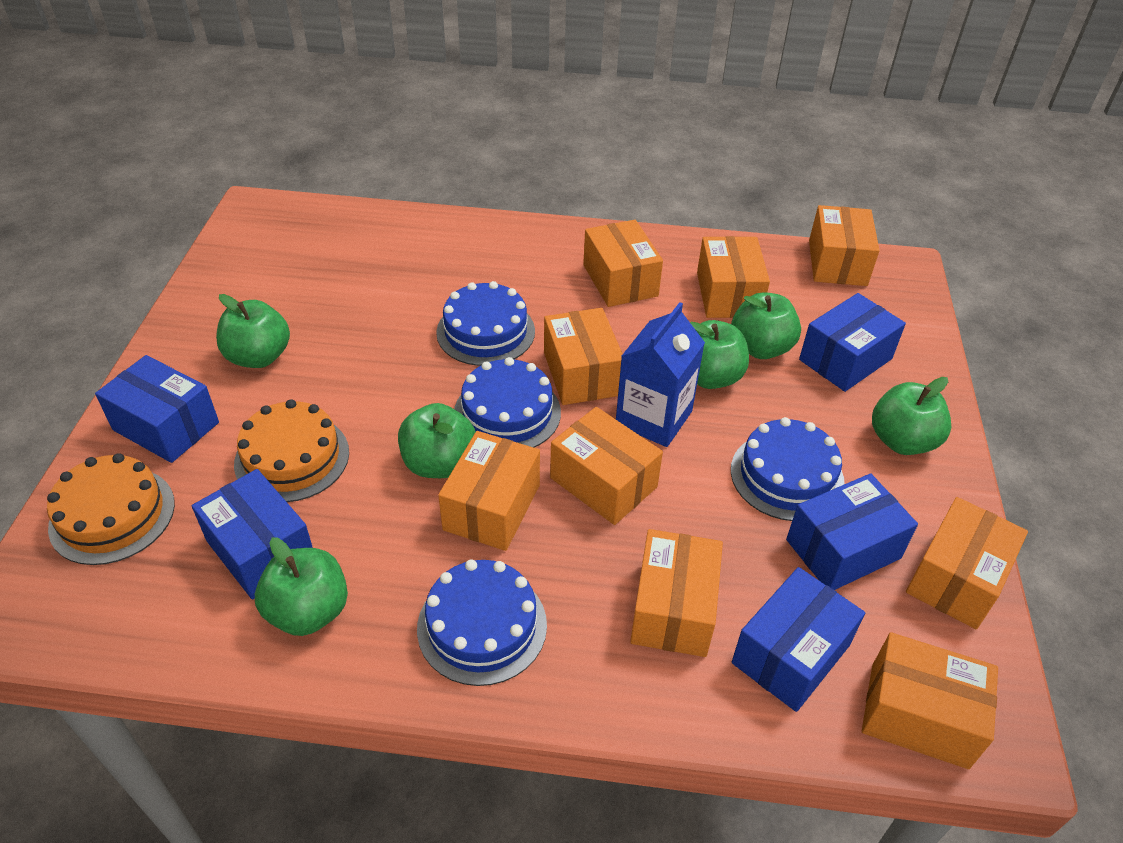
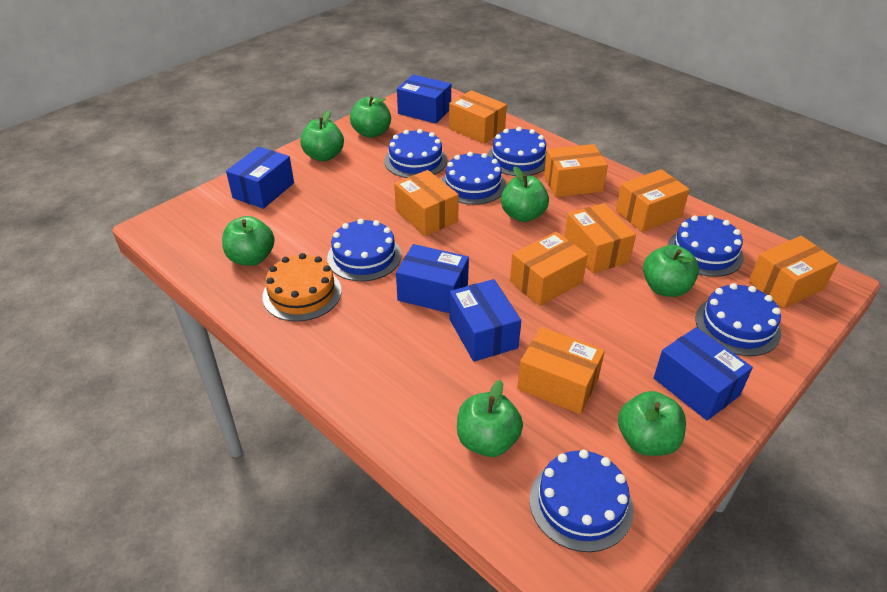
blue cake: [417,559,547,686] [436,281,535,366] [454,357,561,448] [731,417,844,521] = 4 -> [327,219,402,281] [384,129,447,178] [441,152,506,205] [487,127,547,176] [530,450,634,552] [668,215,744,277] [695,283,781,356] = 7
blue carton: [616,302,705,447] = 1 -> none = 0
green apple: [216,294,290,368] [255,537,348,636] [398,403,476,478] [690,320,749,389] [731,292,801,359] [872,377,951,455] = 6 -> [222,216,275,266] [300,110,344,161] [350,96,391,138] [457,380,523,457] [501,166,549,222] [618,391,686,456] [643,245,699,297] = 7
orange box: [438,431,540,551] [544,308,622,405] [550,407,663,525] [583,220,663,307] [630,529,723,657] [697,236,770,318] [809,205,880,286] [862,632,998,769] [906,497,1028,629] = 9 -> [394,170,459,236] [449,90,507,144] [510,232,588,306] [517,327,605,414] [544,144,608,197] [564,203,636,273] [616,169,690,232] [749,236,838,309] = 8
orange cake: [47,453,175,565] [234,399,349,502] = 2 -> [262,253,342,322] = 1

